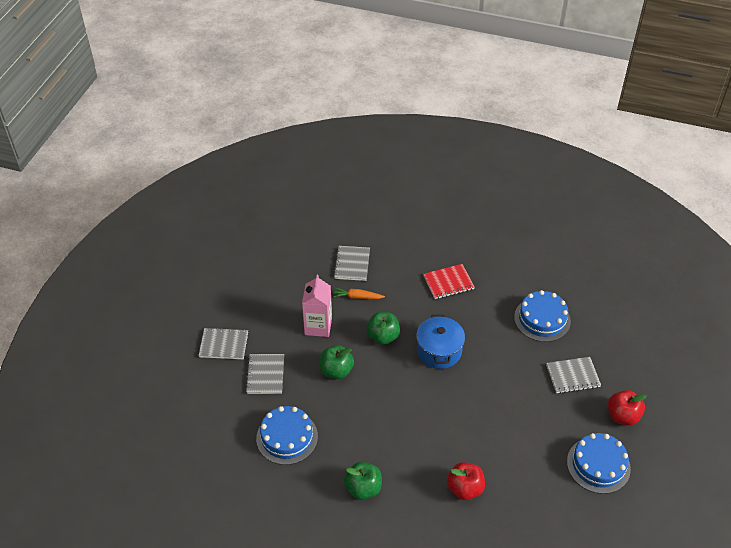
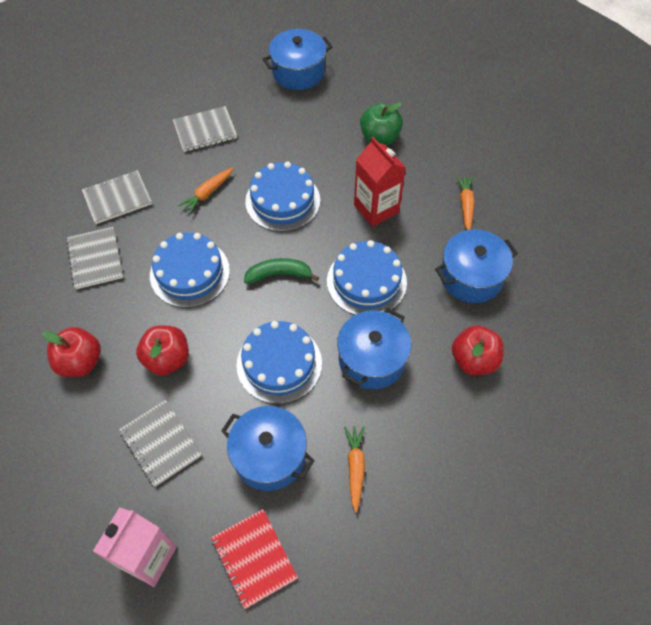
blue cake: [256,406,318,465] [514,290,571,342] [567,433,631,494] = 3 -> [150,232,230,308] [236,321,322,404] [245,162,320,232] [327,240,407,315] = 4
blue pot: [416,315,465,369] = 1 -> [221,406,315,491] [263,29,333,90] [337,308,411,389] [435,229,518,303] = 4
green apple: [320,345,354,379] [344,462,382,500] [366,312,400,345] = 3 -> [360,102,403,145] = 1
green banana: none = 0 -> [244,258,319,284] = 1
orange carrot: [333,288,385,299] = 1 -> [177,167,233,215] [344,426,365,513] [456,175,475,230] = 3
red apple: [447,462,485,500] [608,390,647,426] = 2 -> [42,327,101,377] [136,325,189,376] [452,325,504,375] = 3
red carton: none = 0 -> [354,137,406,227] = 1

